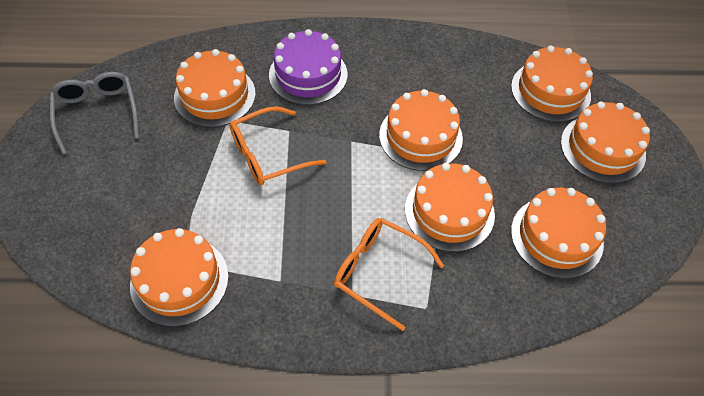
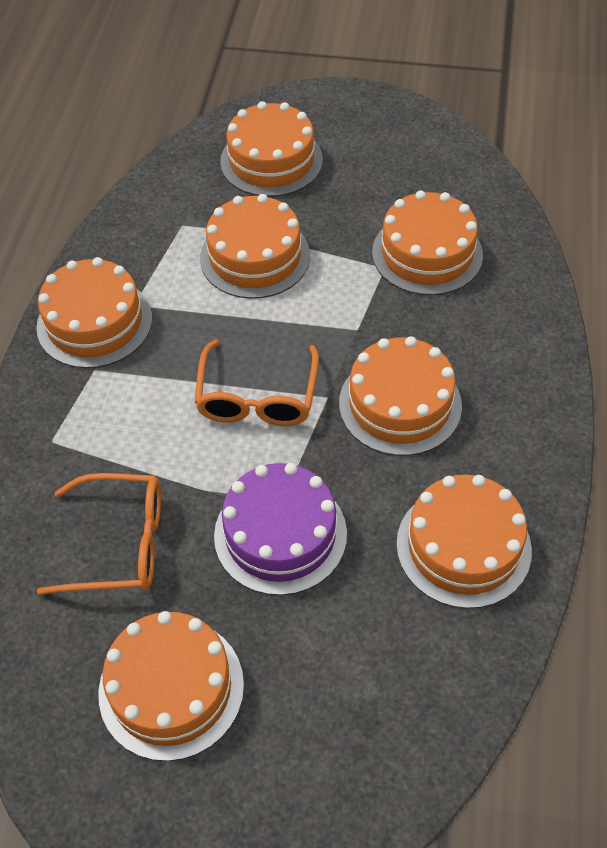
grey glasses: [50,72,139,154] = 1 -> none = 0

